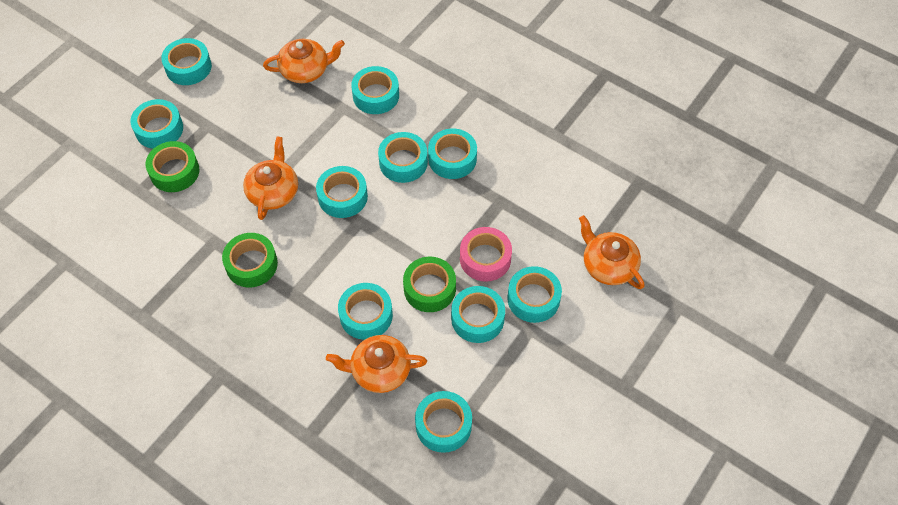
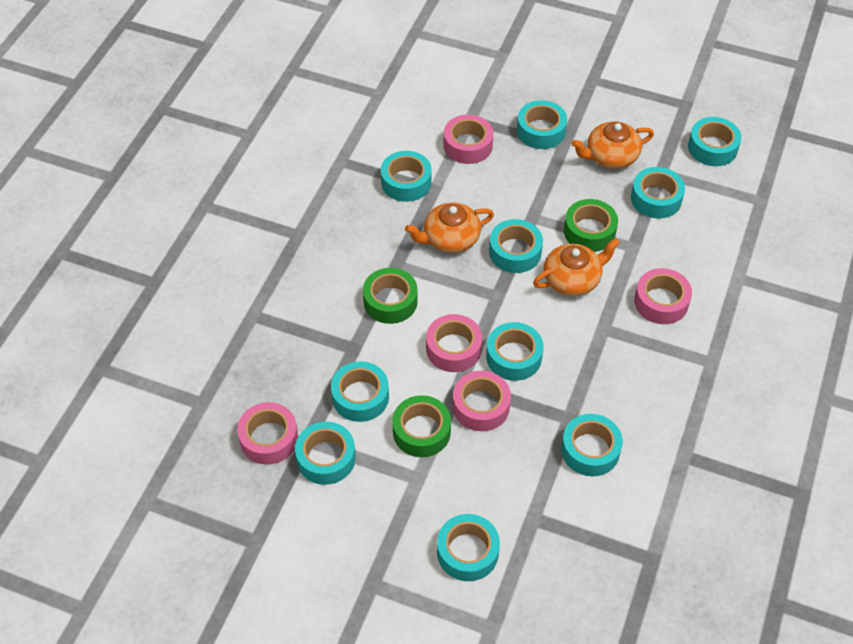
orange teapot: [243,136,298,220] [263,39,345,83] [326,335,427,393] [579,215,645,289] = 4 -> [405,202,494,253] [533,238,620,296] [571,121,654,169] = 3
pink tape: [460,227,512,282] = 1 -> [237,402,298,465] [426,314,482,372] [444,114,493,164] [453,371,511,431] [634,268,692,324] = 5

